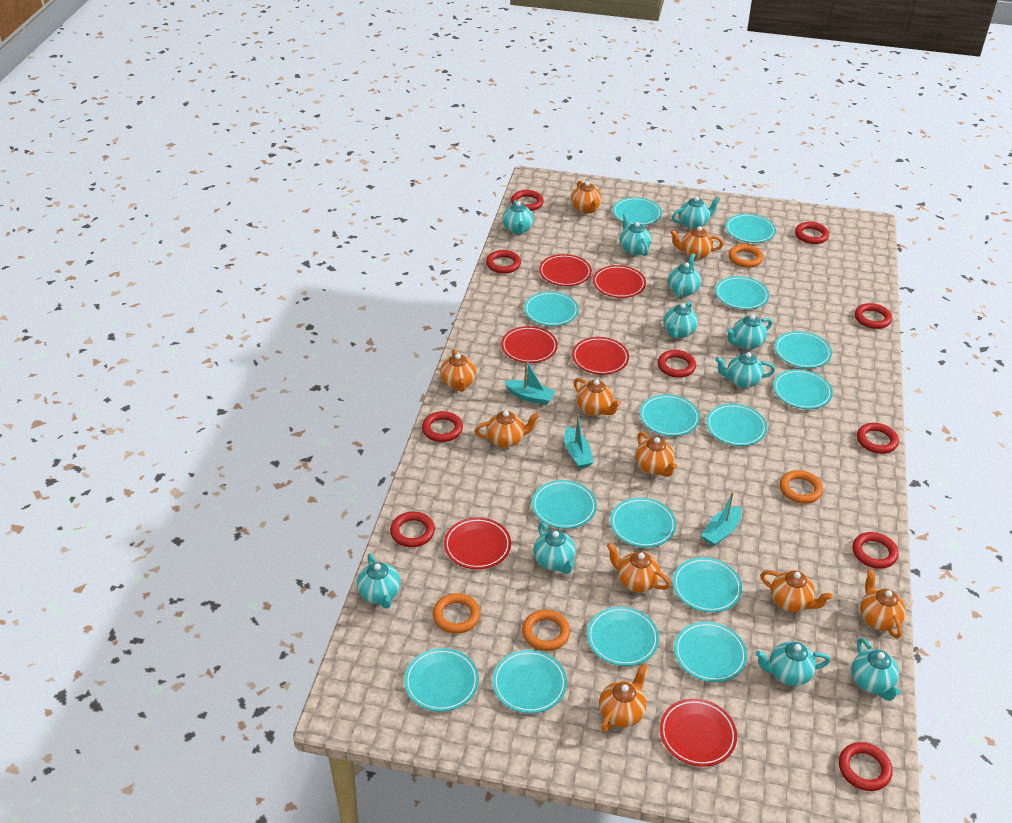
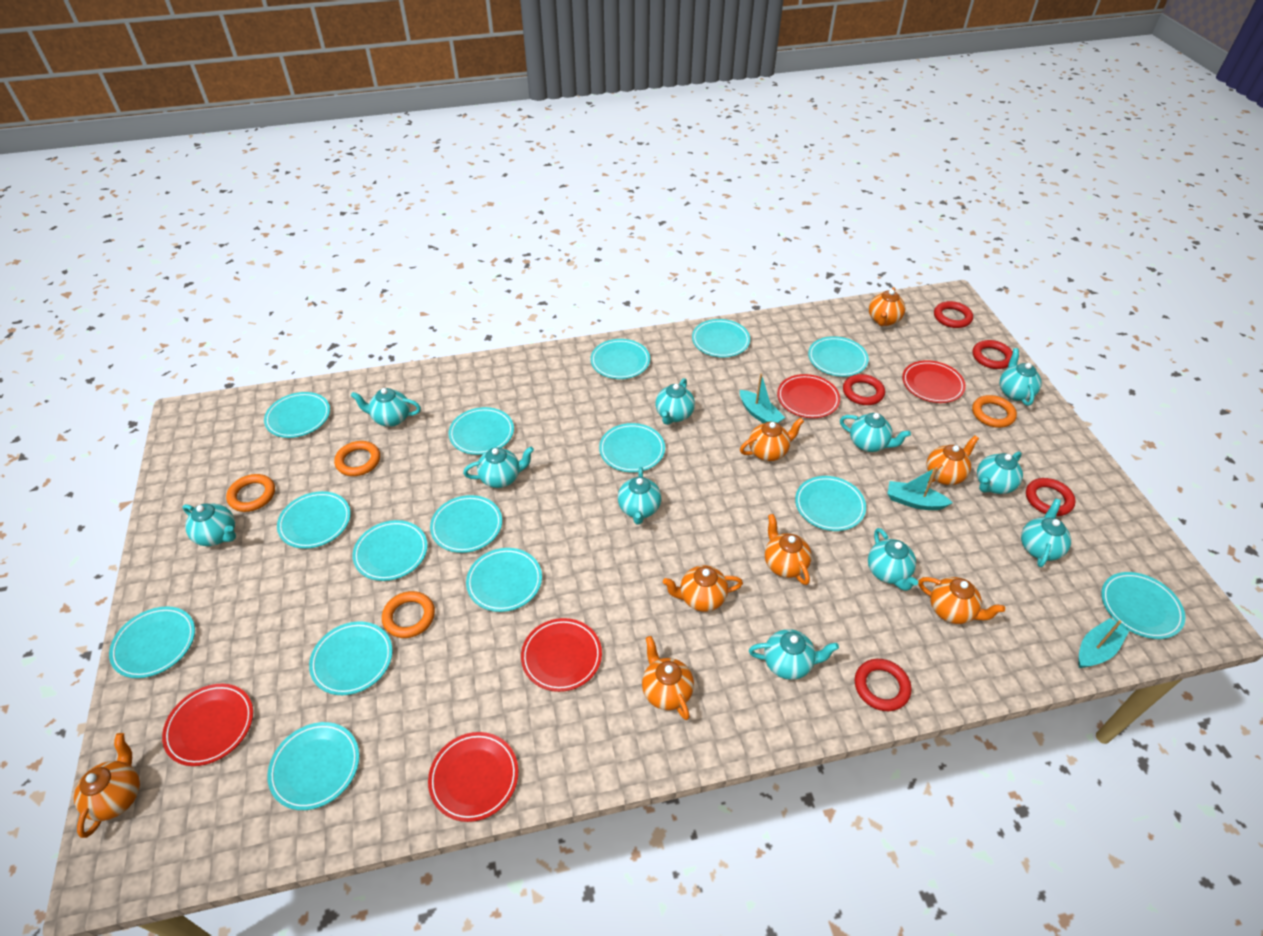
orange teapot: [440,349,476,392] [475,411,539,448] [571,181,601,213] [574,378,621,416] [599,664,647,732] [607,543,671,593] [635,432,677,477] [670,226,723,260] [761,570,833,612] [860,569,906,639] = 10 -> [74,733,140,838] [642,636,694,720] [663,565,743,612] [740,418,804,461] [765,514,812,585] [869,287,905,326] [918,577,1005,624] [926,436,979,485] = 8
red plate: [444,517,511,569] [501,326,558,363] [539,254,592,286] [572,337,629,375] [593,265,646,298] [660,698,737,767] = 6 -> [162,684,253,766] [428,732,518,822] [521,618,602,692] [777,374,840,418] [902,360,966,403] = 5
red ring: [390,511,435,547] [422,411,463,442] [486,250,521,274] [511,190,544,211] [658,350,696,378] [795,222,829,244] [839,742,893,791] [853,532,898,569] [855,303,892,329] [857,423,899,454] = 10 -> [843,374,885,405] [855,659,911,711] [934,301,973,328] [972,340,1013,369] [1026,478,1076,516] = 5

